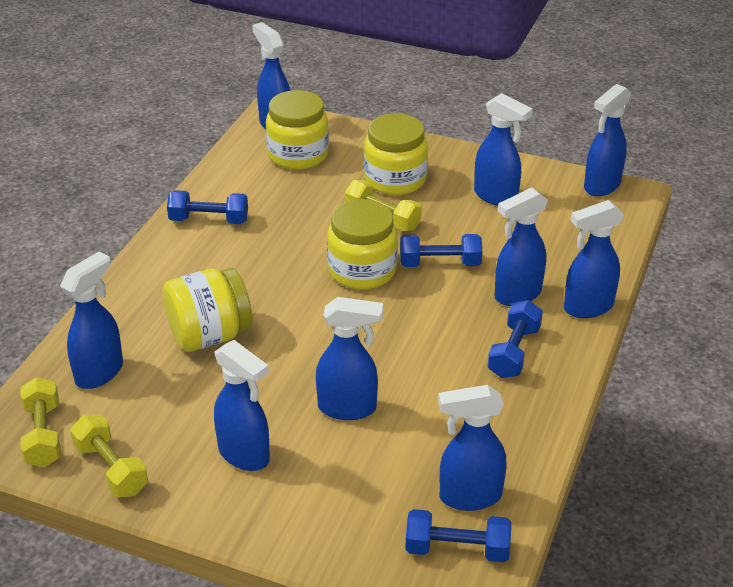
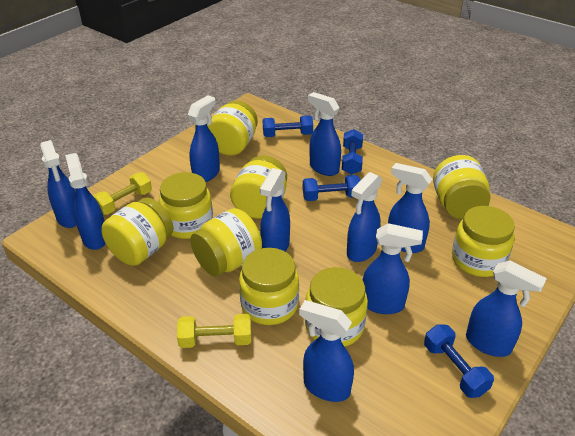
blue spray bottle: [60,251,123,389] [214,340,270,471] [252,22,290,130] [316,297,383,420] [438,385,507,511] [474,93,533,206] [495,187,548,306] [564,200,624,318] [584,84,631,196] = 9 -> [40,140,77,228] [65,153,106,250] [188,95,220,182] [260,168,290,251] [299,300,354,402] [308,92,341,176] [347,172,382,262] [363,223,423,314] [388,163,432,253] [466,261,547,357] = 10
yellow dumbbell: [20,377,61,467] [70,415,148,497] [345,180,422,231] = 3 -> [93,172,152,215] [177,314,251,348] = 2
yellow jar: [163,268,253,352] [266,90,329,170] [327,199,398,289] [364,113,428,195] = 4 -> [101,197,173,266] [159,172,213,239] [190,208,262,276] [207,100,258,156] [230,155,287,219] [239,248,299,325] [305,267,368,347] [433,155,490,219] [452,206,515,277] = 9

